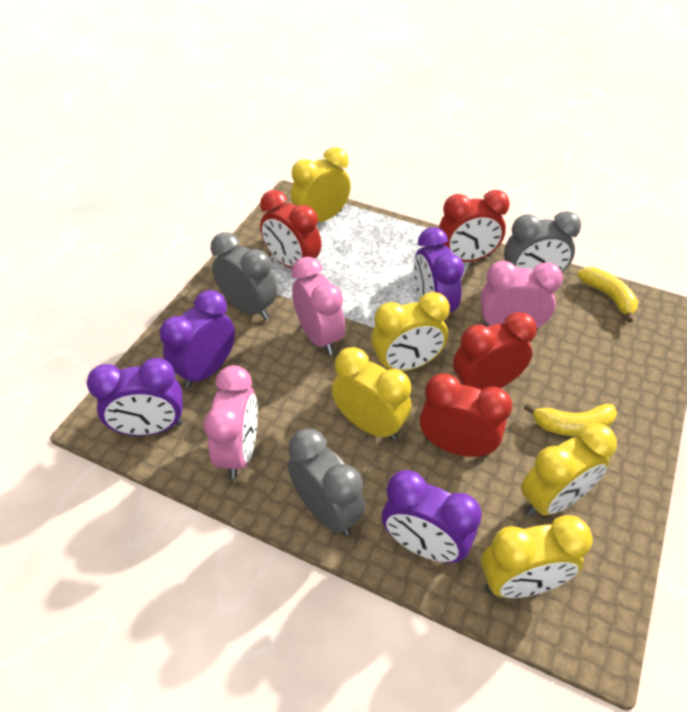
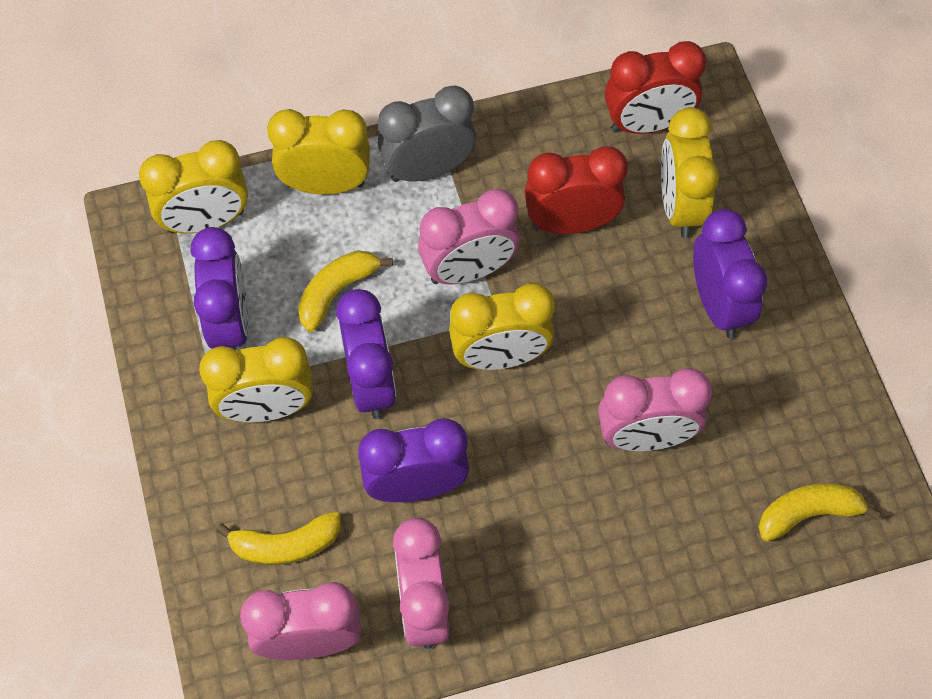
grey clock: [211,232,277,320] [288,428,365,536] [504,211,581,272] = 3 -> [378,86,476,182] = 1
pink clock: [204,365,258,479] [292,257,345,355] [480,261,563,331] = 3 -> [240,582,361,660] [393,518,450,649] [418,189,520,285] [598,368,712,451] = 4
red clock: [260,190,322,268] [420,373,512,457] [439,190,510,262] [453,312,537,390] = 4 -> [525,146,628,234] [605,41,706,134] = 2
yellow banana: [524,403,617,436] [577,267,638,323] = 2 -> [216,512,341,565] [298,250,393,332] [758,483,881,542] = 3

